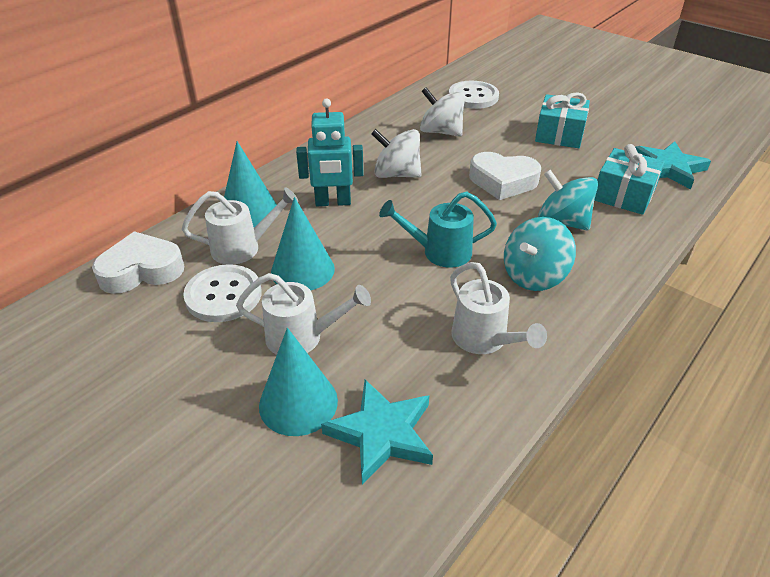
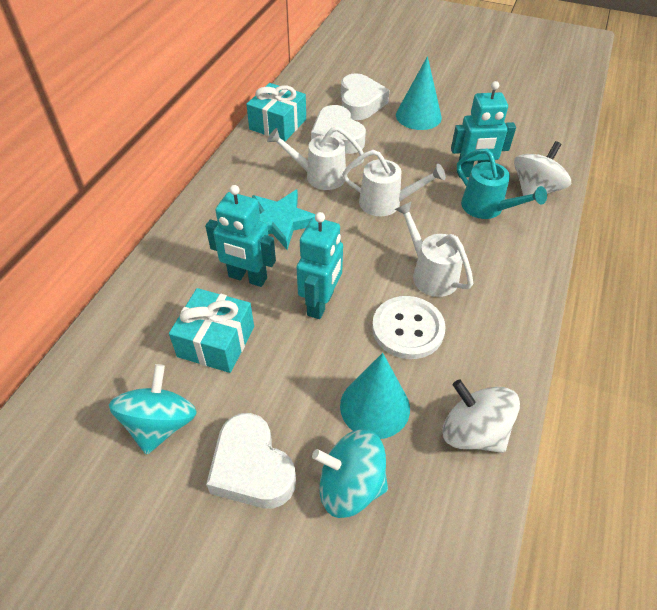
turquoise cone: [224,141,277,227] [259,328,338,436] [271,197,335,290] = 3 -> [340,353,410,439] [396,56,442,130] = 2
turquoise robot: [296,98,363,206] = 1 -> [205,185,276,287] [296,212,343,319] [451,81,516,178] = 3
turquoise star: [321,380,433,485] [635,141,711,189] = 2 -> [252,189,316,250] = 1
white button: [183,264,262,322] [449,81,499,109] = 2 -> [372,296,446,359] = 1
white heart: [92,231,184,294] [469,152,541,200] = 2 -> [206,413,296,509] [311,105,366,154] [341,73,389,120] = 3

